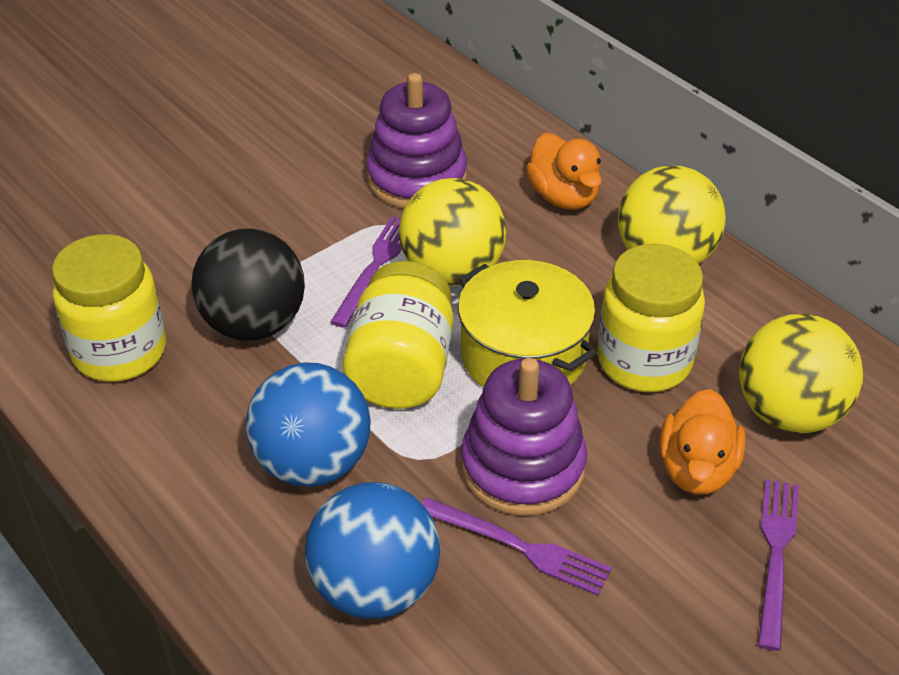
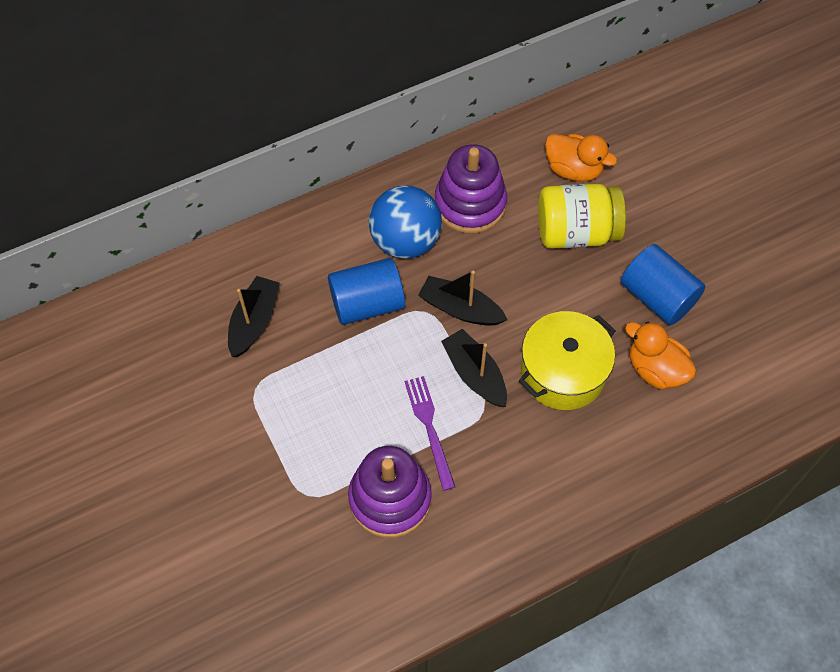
black ball: [191,228,305,341] = 1 -> none = 0
black boat: none = 0 -> [228,276,280,357] [418,271,508,326] [441,329,507,407] = 3
blue ball: [246,362,371,487] [305,482,440,619] = 2 -> [369,186,442,259] = 1
blue cylinder: none = 0 -> [328,258,405,325] [621,244,706,325] = 2
purple fork: [330,216,402,328] [422,497,612,596] [758,479,799,651] = 3 -> [404,376,455,491] = 1
yellow ball: [399,178,506,286] [618,165,726,264] [739,314,863,433] = 3 -> none = 0
yellow jar: [52,234,166,382] [343,261,453,409] [597,244,705,392] = 3 -> [538,183,626,249] = 1

